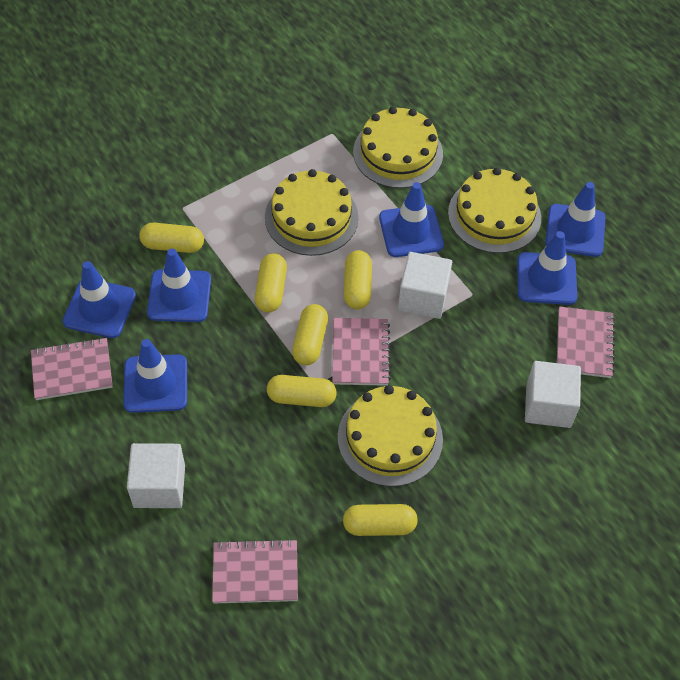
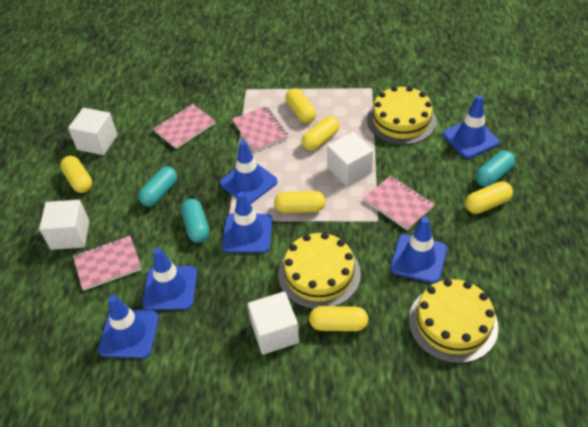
turquoise capsule: none = 0 -> [138,167,177,206] [181,199,209,243] [476,150,515,187] = 3
white cube: [127,443,185,508] [398,252,452,319] [525,361,581,428] = 3 -> [39,200,90,250] [68,108,118,155] [248,291,299,355] [327,132,373,186] = 4
yellow cake: [265,169,359,256] [338,385,443,487] [353,107,443,188] [448,167,541,253] = 4 -> [278,232,361,309] [367,86,437,145] [409,279,499,363] = 3

